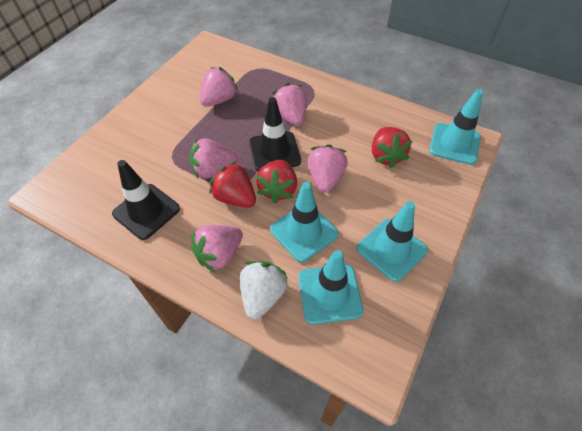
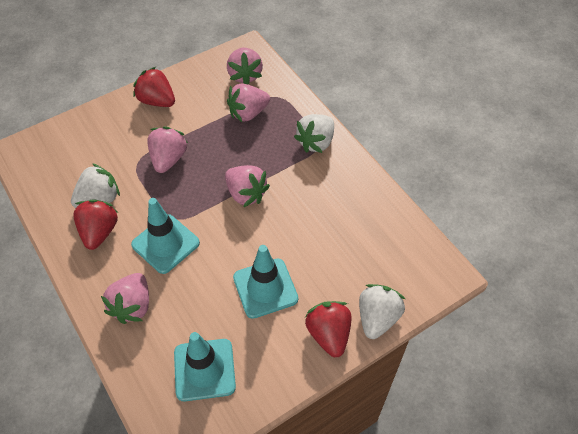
black traffic cone: [112,160,180,240] [249,97,301,172] = 2 -> none = 0
turquoise traffic cone: [270,182,339,262] [298,250,364,325] [357,201,428,282] [429,89,483,165] = 4 -> [131,198,200,274] [174,332,236,401] [233,245,298,319] = 3
white strawberry: [240,261,288,319] = 1 -> [71,163,120,208] [294,114,334,153] [359,284,405,339] = 3

